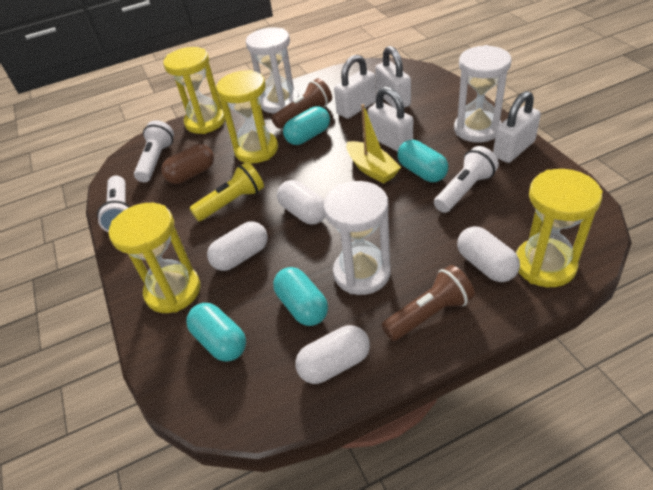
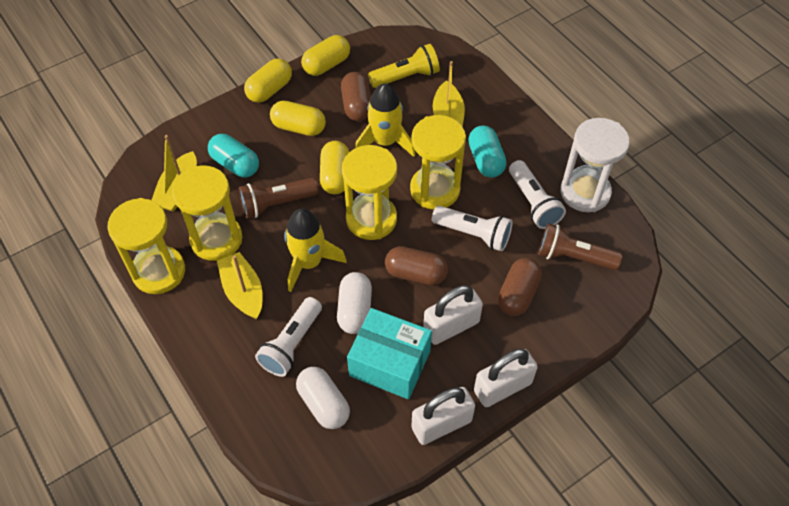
brown capsule: [161,144,214,184] = 1 -> [341,72,371,121] [385,246,448,285] [498,258,542,316] = 3
turquoise box: none = 0 -> [347,308,432,399] = 1
turquoise capsule: [186,303,246,362] [273,267,328,326] [283,106,330,145] [397,140,448,182] = 4 -> [208,134,259,177] [468,125,507,178] = 2
white capsule: [207,221,268,271] [277,180,325,225] [295,325,370,384] [457,226,520,282] = 4 -> [296,367,350,429] [337,272,372,334] = 2
white hourglass: [246,27,299,114] [323,181,391,295] [454,45,512,143] = 3 -> [561,118,630,212] = 1
white padlock: [334,55,376,119] [368,87,413,152] [375,46,411,108] [493,91,541,163] = 4 -> [412,387,475,445] [423,285,483,345] [474,349,538,407] = 3
yellow boat: [346,104,401,184] = 1 -> [152,135,197,212] [217,252,263,319] [433,61,465,127] = 3
yellow capsule: none = 0 -> [244,59,292,103] [270,101,326,136] [301,35,350,76] [320,141,349,194] = 4
yellow rocket: none = 0 -> [284,209,347,292] [355,83,415,157] = 2

